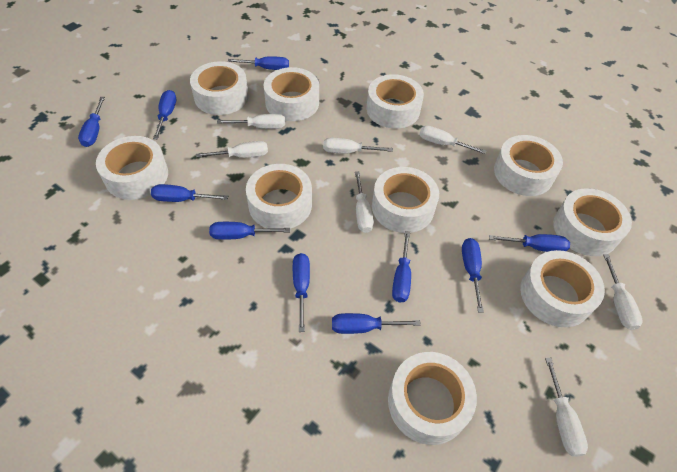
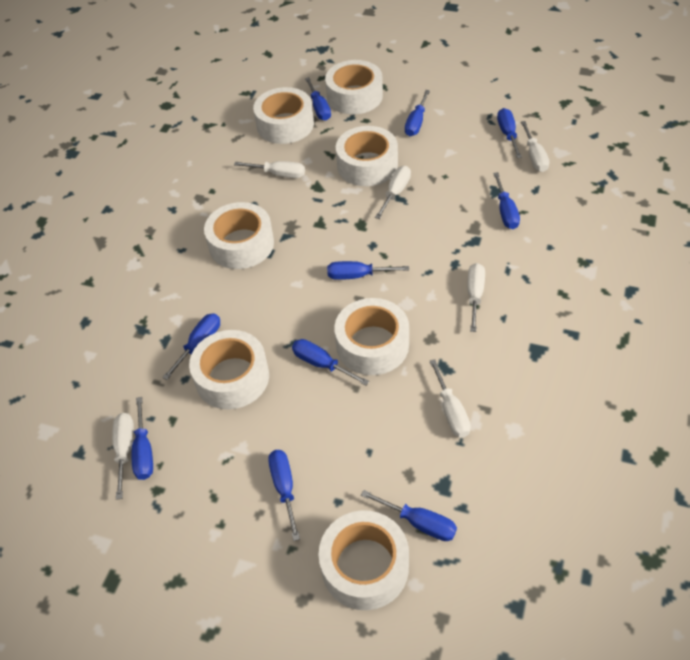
white screwdriver: [196,141,268,158] [217,114,285,129] [323,137,393,154] [355,171,374,233] [419,126,486,154] [545,358,588,457] [603,254,643,330] = 7 -> [112,413,134,500] [234,161,305,178] [375,166,411,219] [429,359,471,438] [467,263,485,332] [521,121,549,172] = 6
white tape: [96,136,168,200] [190,61,249,115] [246,164,312,229] [264,67,319,121] [366,74,424,129] [372,167,439,233] [388,352,477,445] [494,135,563,196] [520,250,605,327] [553,188,632,256] = 10 -> [189,330,269,409] [204,202,274,269] [253,87,314,144] [319,510,409,610] [325,60,383,114] [334,298,409,375] [336,126,398,186] = 7

